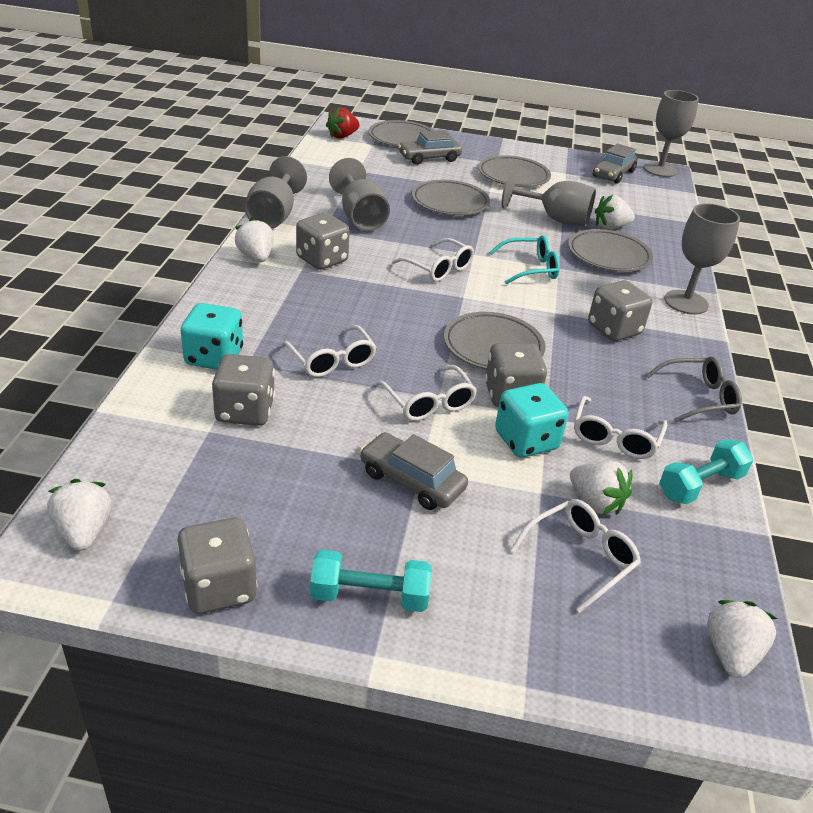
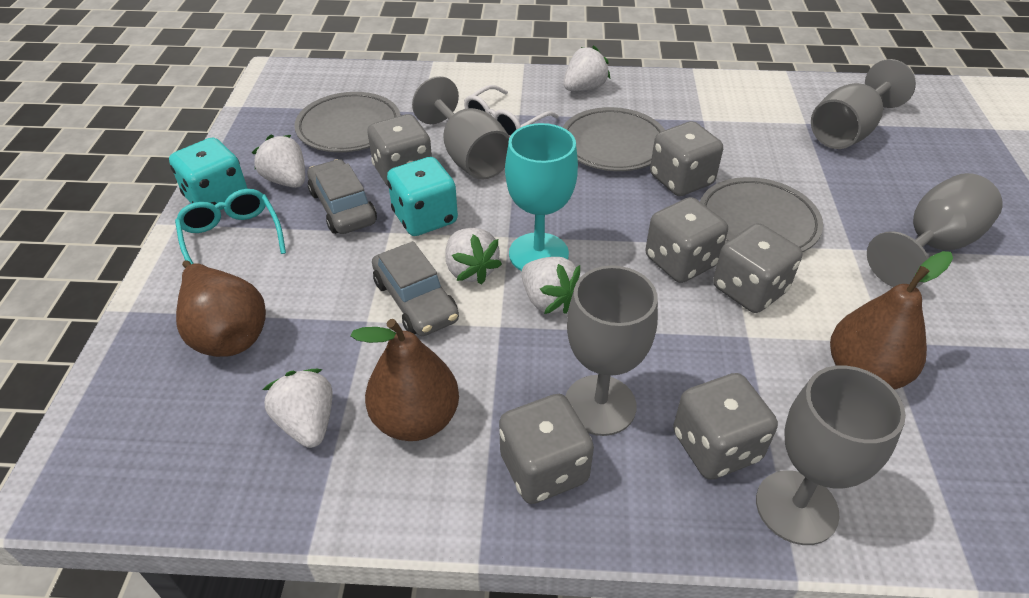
brown pear: none = 0 -> [176,260,266,357] [350,319,459,441] [830,251,953,390] = 3
grey car: [360,432,468,510] [398,130,462,165] [593,143,638,184] = 3 -> [308,159,377,234] [372,241,459,336] = 2
grey dice: [177,518,257,614] [212,354,275,426] [296,213,350,270] [485,343,547,407] [588,280,652,341] = 5 -> [367,114,432,186] [499,394,594,504] [645,197,728,283] [650,121,723,196] [673,373,778,480] [713,223,802,313] = 6
grey glasses: [646,356,742,422] = 1 -> none = 0
grey plate: [369,120,434,147] [412,180,490,216] [444,312,545,370] [478,155,551,187] [568,229,653,272] = 5 -> [294,92,401,152] [563,107,665,171] [700,177,823,252] = 3
red strawberry: [326,107,360,139] = 1 -> none = 0
turquoise dumbbell: [310,550,431,612] [659,439,753,505] = 2 -> none = 0
turquoise goblet: none = 0 -> [505,123,578,271] = 1
white glasses: [281,325,376,377] [376,365,477,421] [392,238,474,282] [510,499,641,613] [574,396,667,459] = 5 -> [464,85,559,136] = 1

